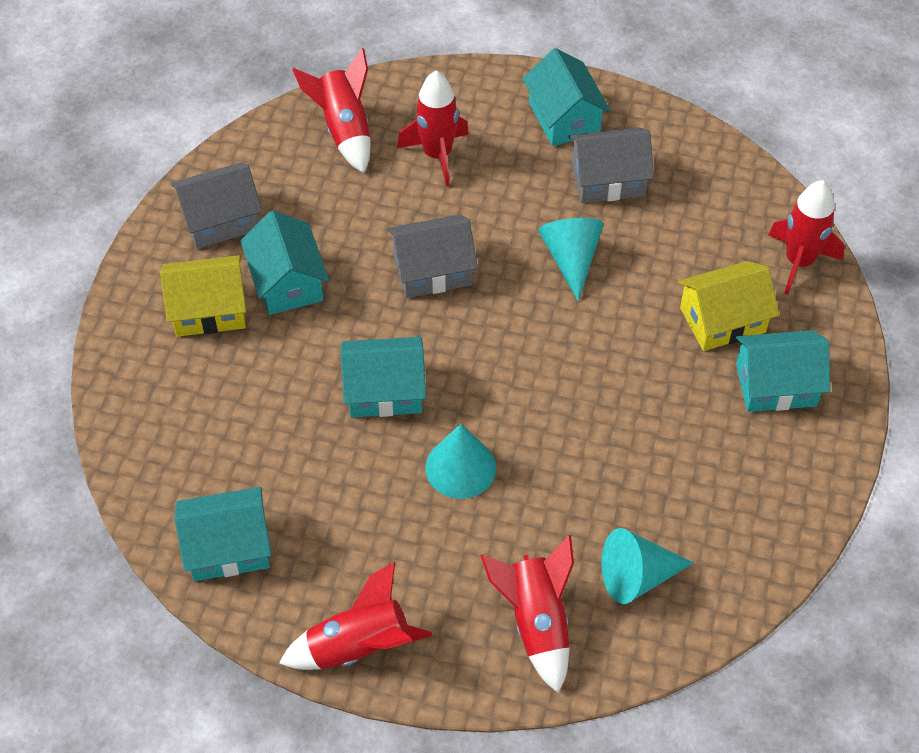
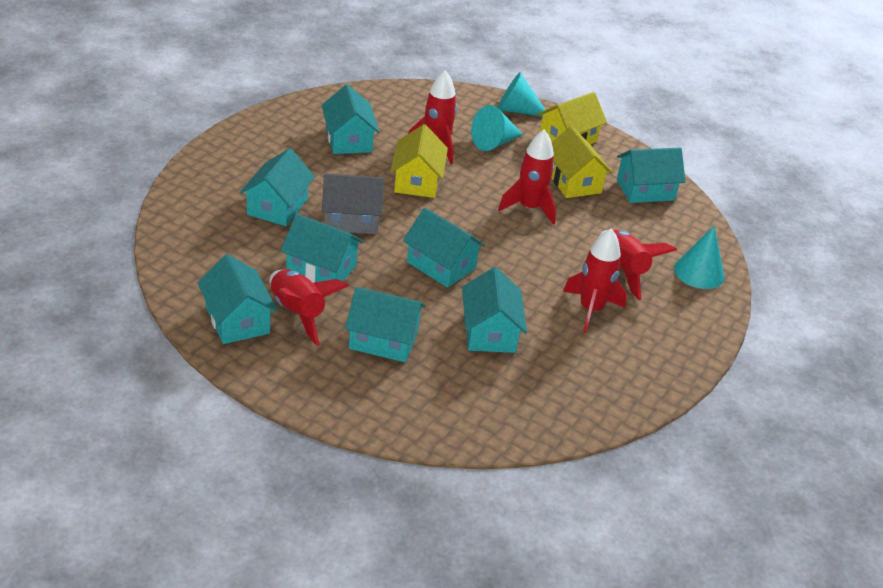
grey house: [170,162,263,249] [387,214,478,298] [568,128,654,203] = 3 -> [322,174,384,234] = 1
turquoise house: [174,487,271,581] [240,211,329,315] [341,337,426,418] [523,48,611,146] [736,330,830,412] = 5 -> [197,254,278,344] [240,148,315,226] [281,214,364,283] [321,84,380,154] [345,287,426,362] [403,208,486,288] [462,267,527,353] [616,148,686,203] = 8
yellow house: [160,255,246,337] [678,261,779,351] = 2 -> [390,124,448,198] [537,92,607,144] [552,126,613,198] = 3

